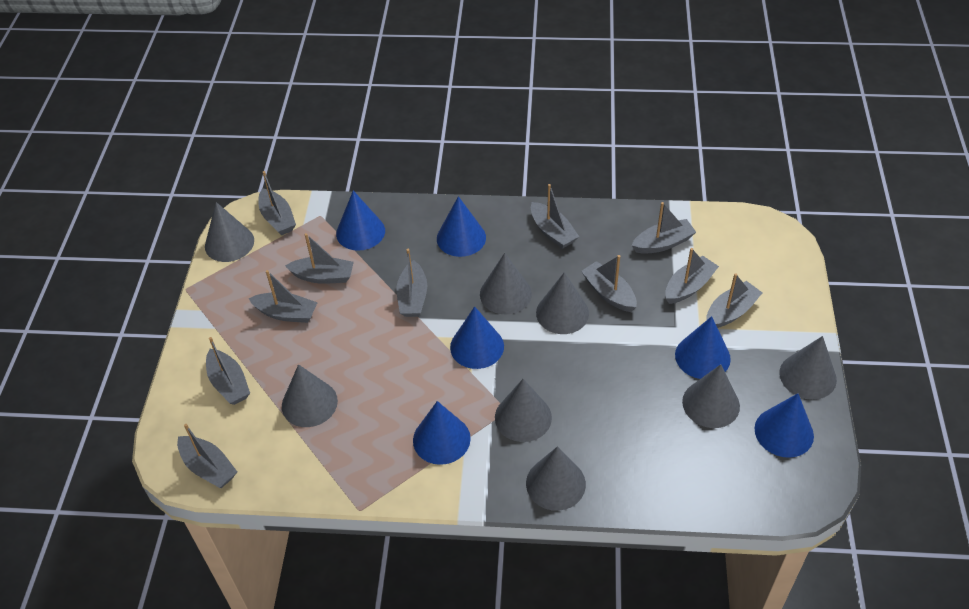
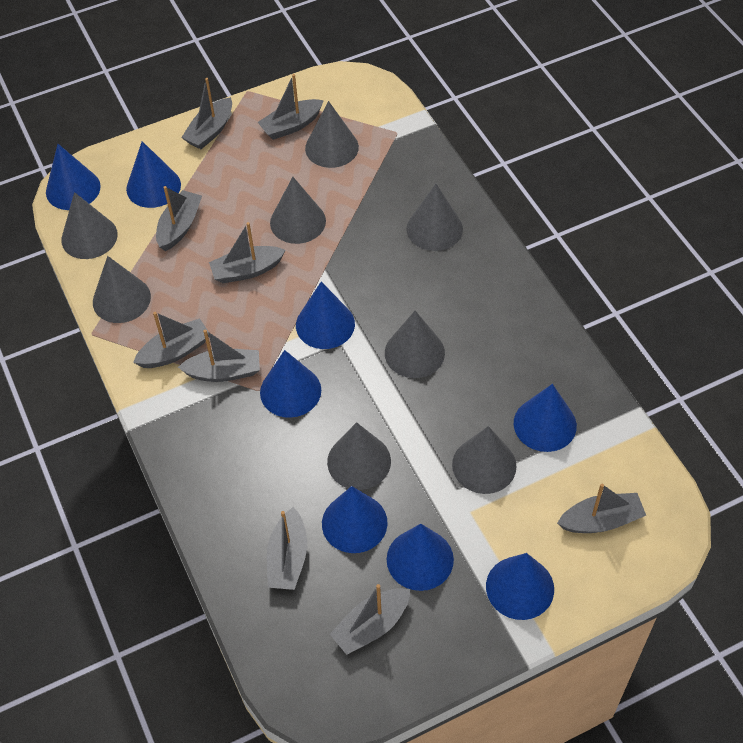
blue cone: [336,191,385,251] [413,401,471,465] [437,196,486,257] [450,306,504,369] [675,316,731,379] [754,393,814,458] = 6 -> [46,144,101,210] [126,141,181,208] [260,350,321,418] [296,282,355,349] [322,486,388,553] [387,524,454,591] [486,553,554,620] [514,384,577,452] = 8
grey boat: [177,424,237,488] [206,337,250,405] [248,270,318,323] [258,171,296,236] [285,233,354,284] [397,249,427,317] [531,184,579,249] [581,255,637,312] [631,202,696,254] [665,248,719,304] [706,273,762,328] = 11 -> [133,312,209,368] [156,186,202,251] [178,329,260,382] [181,78,232,149] [209,222,286,283] [258,74,324,140] [267,507,307,590] [330,584,411,655] [557,484,646,533] = 9

